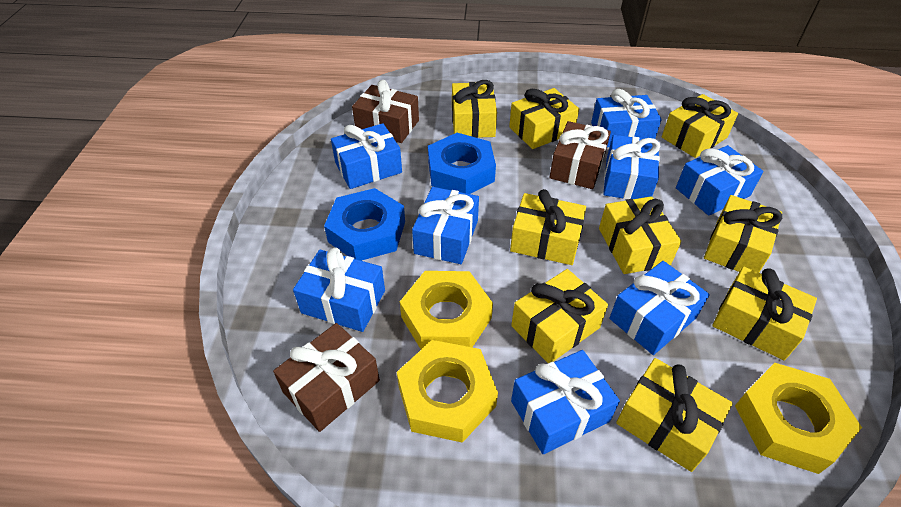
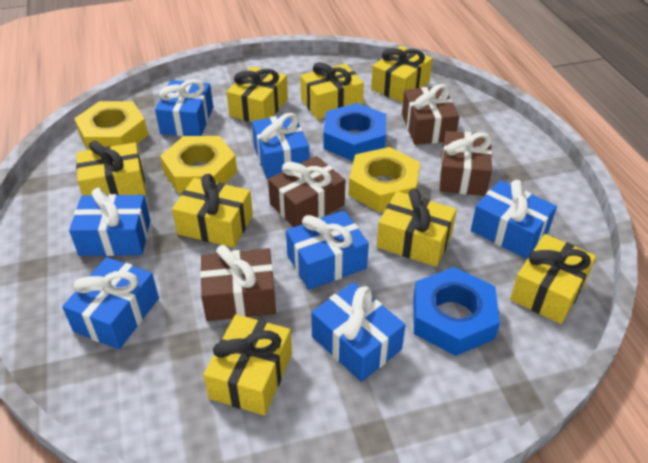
blue gift: [293,247,385,332] [331,123,402,189] [412,187,479,264] [511,350,620,454] [591,89,662,147] [603,135,660,199] [609,261,710,355] [676,145,764,216] = 8 -> [62,257,159,349] [69,188,151,256] [155,79,213,137] [252,113,309,179] [286,211,369,290] [311,282,405,382] [471,180,557,259] = 7
brown gift: [273,323,380,432] [352,80,419,143] [550,121,611,189] = 3 -> [200,245,276,321] [268,156,345,227] [402,84,459,145] [440,131,492,196] = 4
yellow gift: [452,80,497,138] [509,88,579,149] [510,189,586,265] [511,269,608,363] [599,196,681,274] [616,358,733,472] [662,94,738,158] [704,195,782,273] [712,267,817,361] = 9 -> [76,141,146,196] [172,174,253,248] [203,314,292,415] [226,66,288,122] [300,62,364,120] [371,46,433,103] [377,189,457,267] [510,234,596,324] = 8

